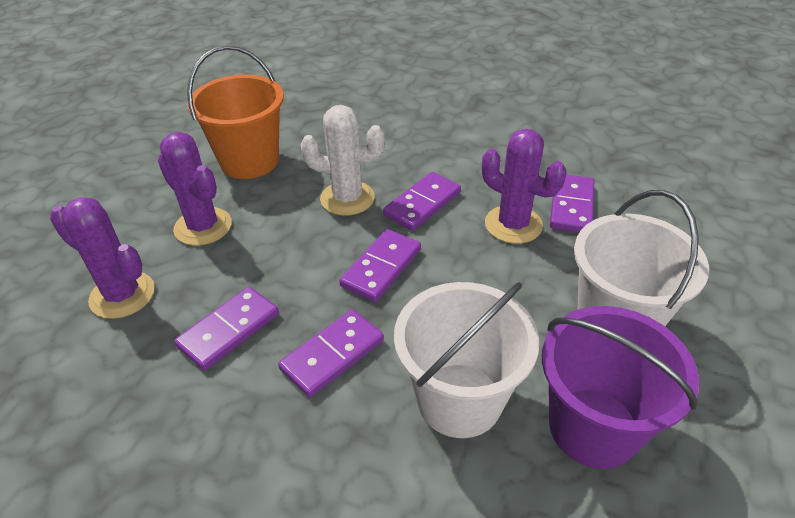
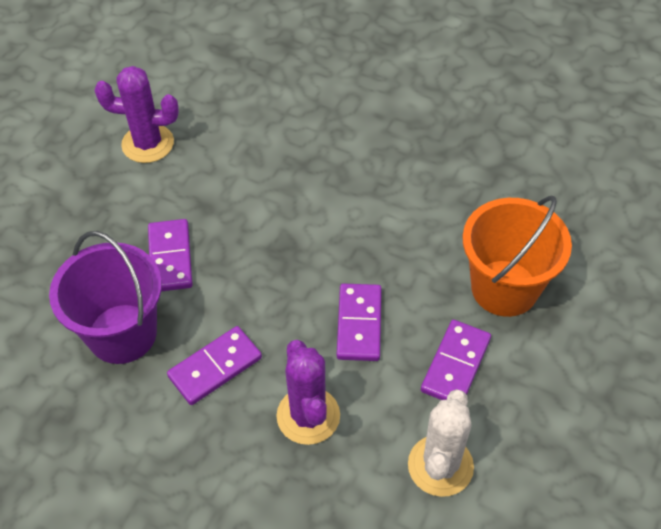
purple cactus: [50,197,155,319] [158,132,232,246] [482,129,567,244] = 3 -> [94,66,179,163] [276,340,340,445] = 2
purple domino: [174,287,279,371] [278,310,384,397] [339,229,421,302] [383,172,461,231] [550,175,594,232] = 5 -> [148,219,193,291] [167,326,262,405] [337,284,382,361] [421,320,491,400] = 4
white bucket: [394,282,540,438] [574,190,709,326] = 2 -> none = 0

